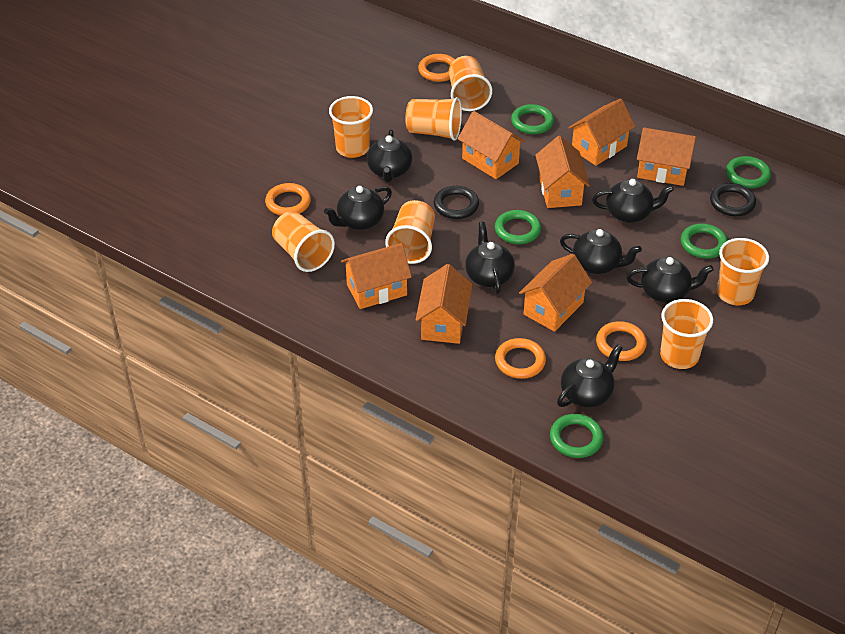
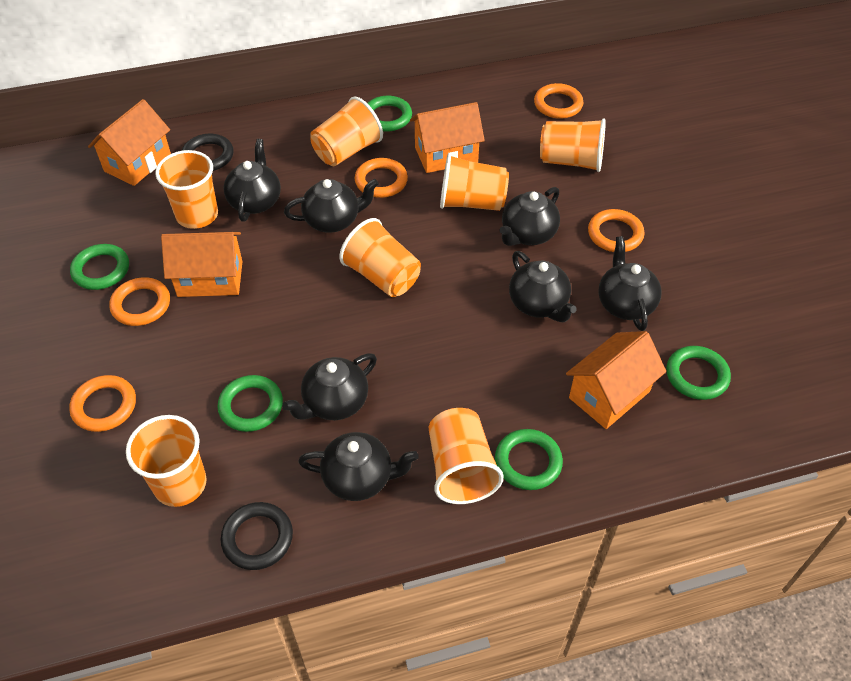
orange house: [341,243,412,309] [415,264,473,344] [458,111,525,179] [519,254,592,332] [535,136,590,208] [568,98,635,166] [637,127,696,186] = 7 -> [88,99,171,186] [161,232,243,297] [410,102,485,173] [566,331,666,429] = 4
orange ring: [265,183,311,216] [418,54,455,82] [495,338,546,379] [596,321,647,361] = 4 -> [69,375,136,432] [109,277,170,326] [355,158,408,198] [534,83,583,119] [588,209,644,252] = 5

